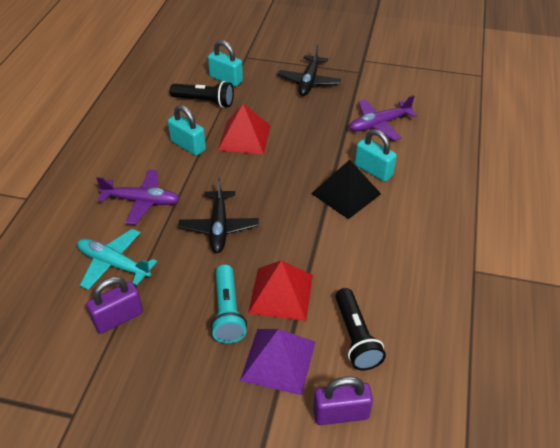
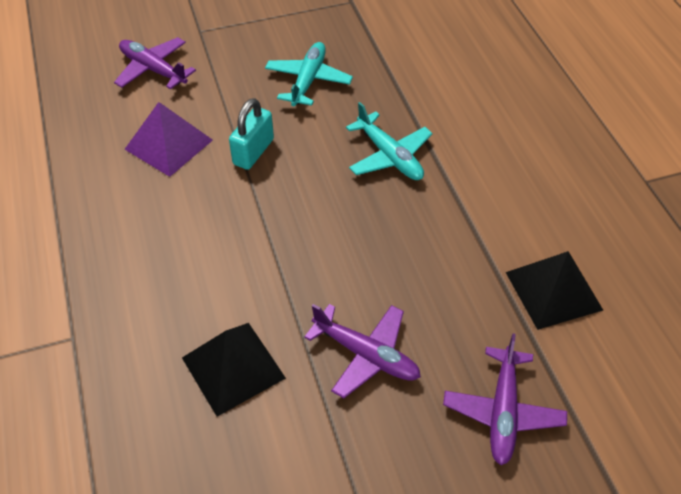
black flashlight: [170,81,234,108] [335,288,386,370] = 2 -> none = 0
black plane: [178,178,259,253] [278,44,341,96] = 2 -> none = 0
black pyramid: [311,160,381,219] = 1 -> [182,323,286,417] [506,251,603,330] = 2
purple padlock: [86,277,143,334] [313,376,373,425] = 2 -> none = 0
purple plane: [96,169,180,225] [349,95,417,141] = 2 -> [114,37,196,89] [304,304,421,398] [443,333,567,465] = 3
red pyramid: [218,104,271,154] [248,260,313,321] = 2 -> none = 0
turquoise flashlight: [211,264,247,343] = 1 -> none = 0
turquoise padlock: [168,105,206,156] [208,40,243,86] [355,129,397,182] = 3 -> [229,98,274,170] = 1
turquoise plane: [77,229,157,290] = 1 -> [265,42,353,106] [346,102,432,180] = 2

